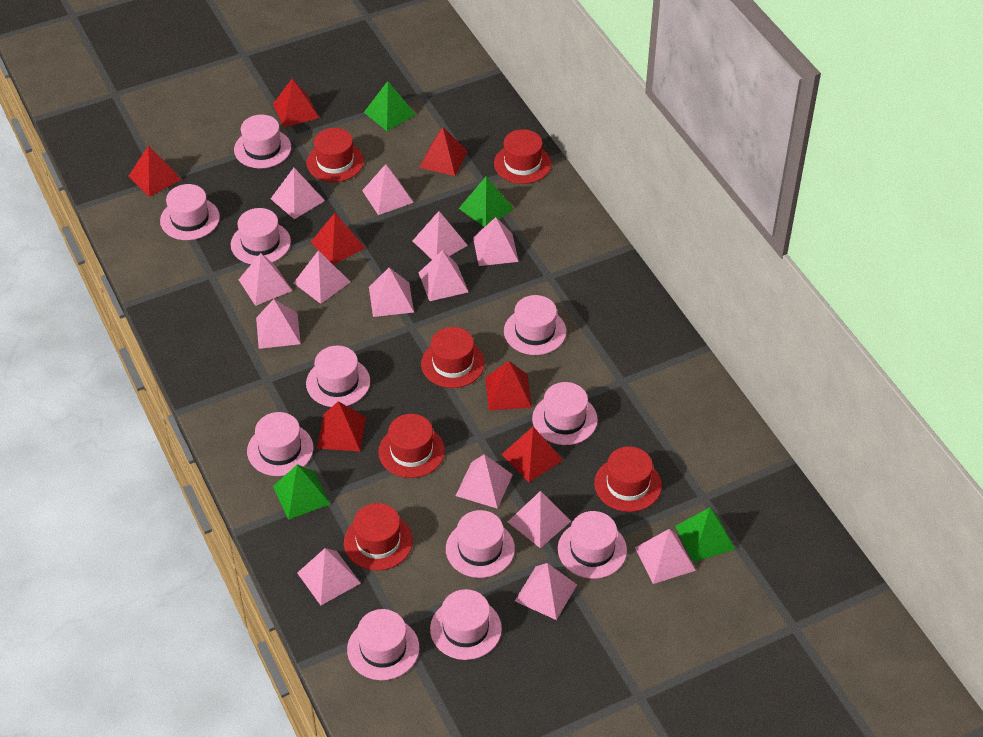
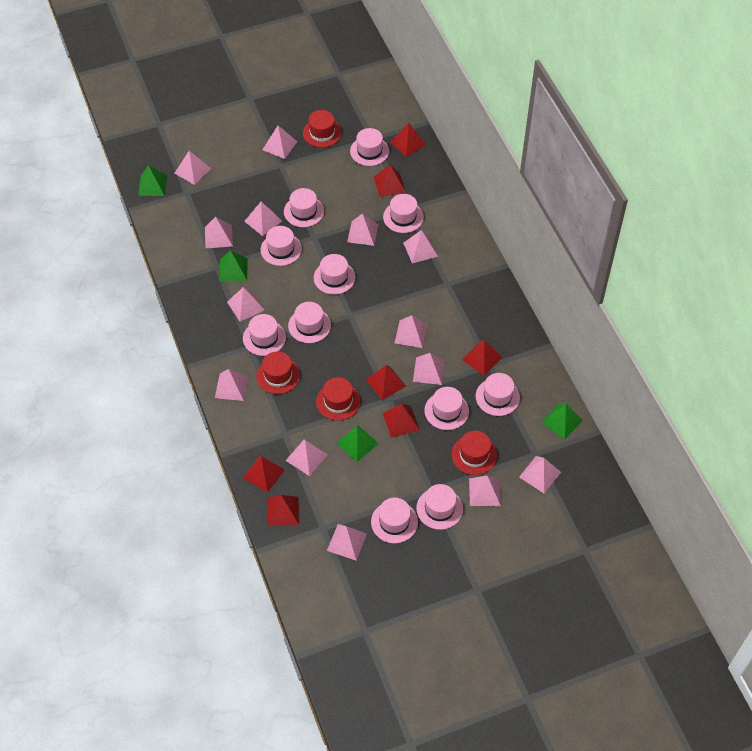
red hat: [306,128,364,182] [344,503,413,571] [378,414,445,478] [421,327,485,388] [494,129,552,184] [594,446,662,512] = 6 -> [256,351,300,394] [303,110,342,148] [316,377,361,421] [451,431,497,475] = 4

